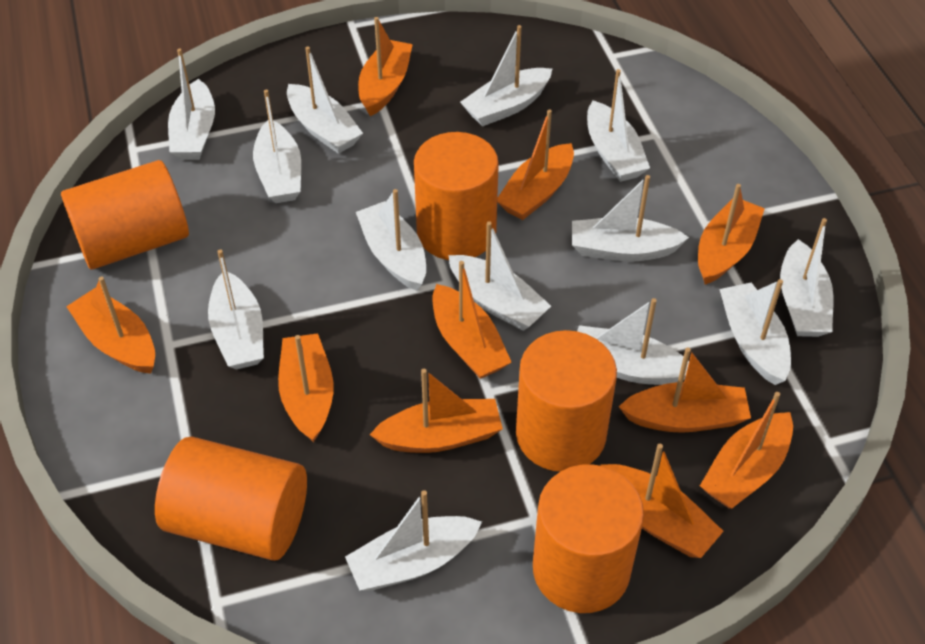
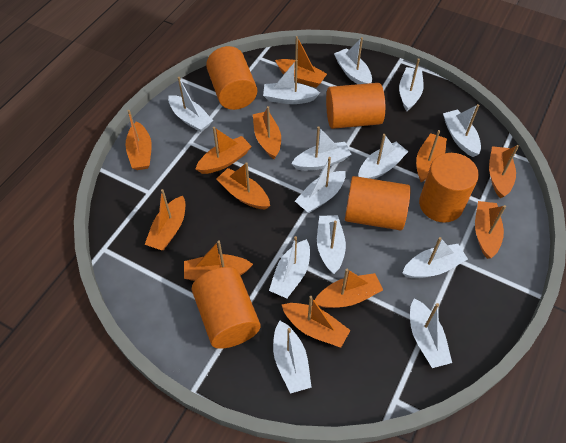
orange boat: [66,277,155,374] [278,333,334,442] [358,17,413,116] [370,369,503,453] [432,261,512,379] [497,109,574,220] [601,444,724,558] [619,347,751,433] [698,184,765,285] [700,392,793,509] = 10 -> [125,110,152,170] [144,189,185,250] [184,240,253,281] [196,127,252,174] [216,162,270,210] [253,106,281,159] [275,36,327,88] [282,296,351,348] [315,269,383,308] [416,130,447,182] [475,201,506,259] [489,145,519,198] = 12

